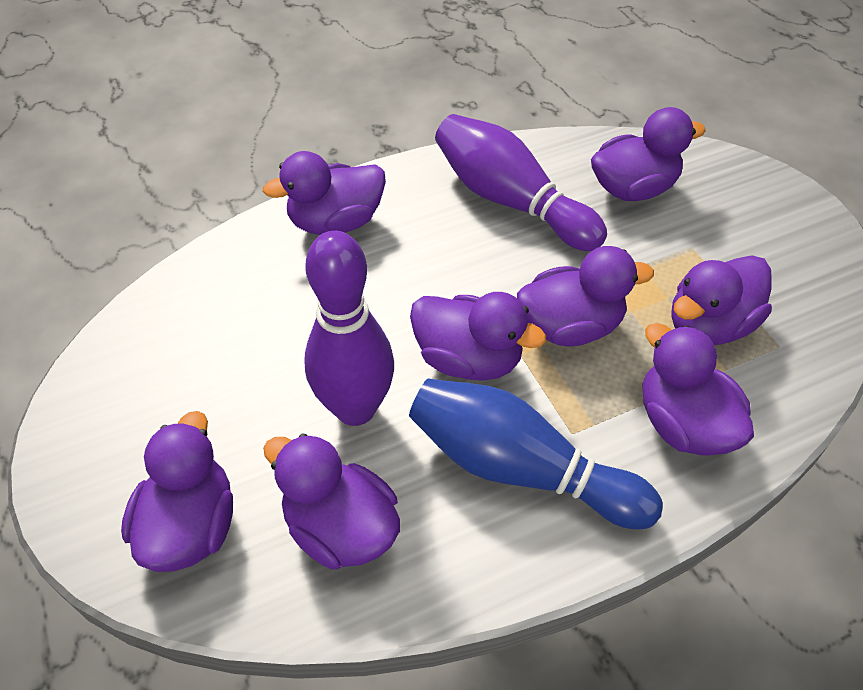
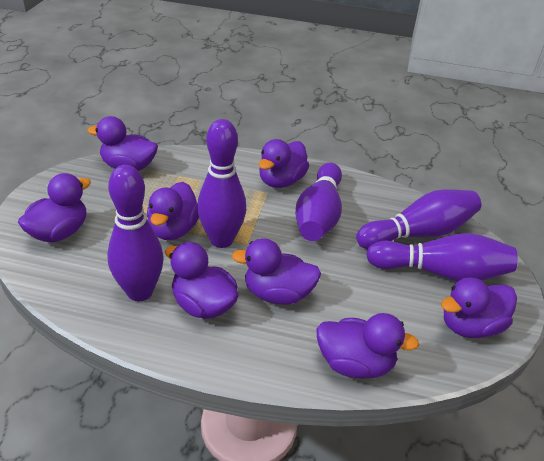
blue bowling pin: [409,379,663,529] = 1 -> none = 0
purple bowling pin: [304,231,394,426] [435,114,607,251] = 2 -> [107,165,164,301] [197,119,246,248] [295,163,342,241] [356,189,481,249] [366,233,518,281] = 5

